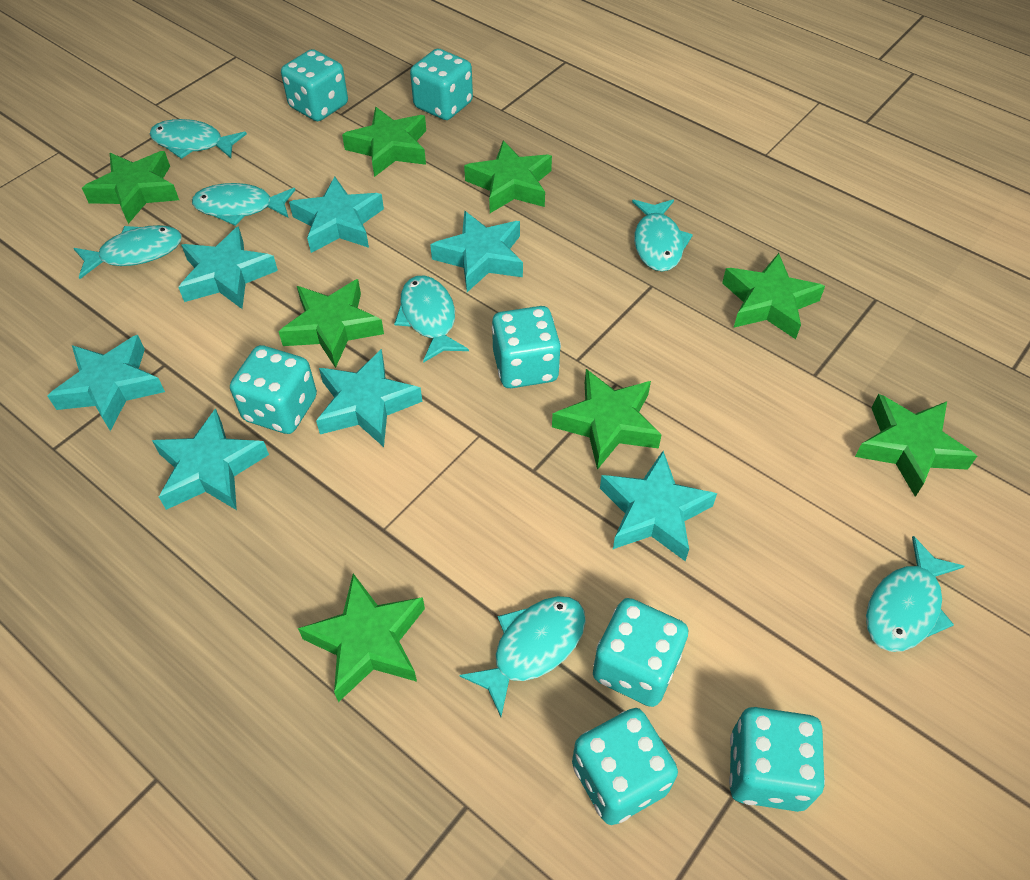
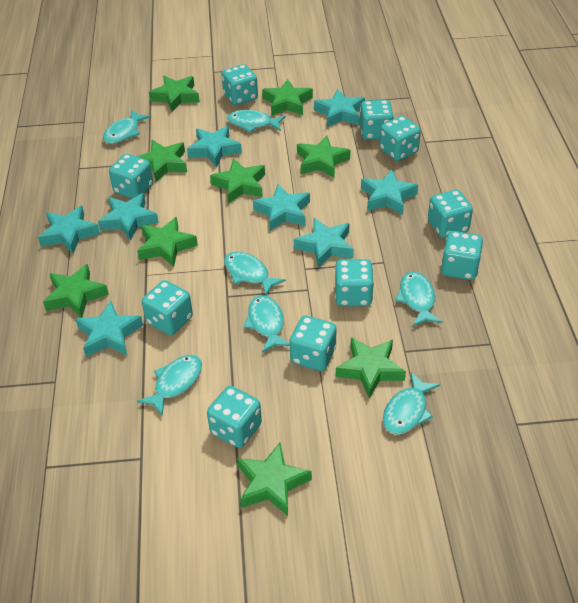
green star: [82,151,179,224] [279,279,384,368] [298,573,425,702] [342,107,426,177] [464,140,552,213] [552,369,662,470] [722,253,825,339] [855,394,977,497] = 8 -> [43,264,109,318] [137,140,187,182] [137,217,198,267] [149,76,200,112] [210,158,265,204] [237,443,312,516] [262,79,313,116] [297,135,351,178] [336,337,406,399] = 9
turquoise dice: [230,345,317,434] [281,49,348,121] [410,49,473,120] [492,306,561,388] [572,708,678,825] [593,598,688,707] [729,707,825,812] = 7 -> [109,154,153,199] [142,280,193,335] [207,386,262,448] [222,64,258,105] [290,315,337,371] [335,259,374,306] [360,100,394,140] [379,116,421,161] [428,190,473,238] [441,231,483,280] = 10
turquoise star: [48,335,165,431] [152,408,269,510] [178,226,278,309] [289,177,384,253] [316,349,422,447] [430,211,523,292] [600,451,717,561] = 7 -> [38,205,100,254] [76,300,143,357] [98,193,159,241] [187,126,242,167] [253,184,310,231] [294,218,354,268] [314,89,365,127] [361,170,418,215] = 8

